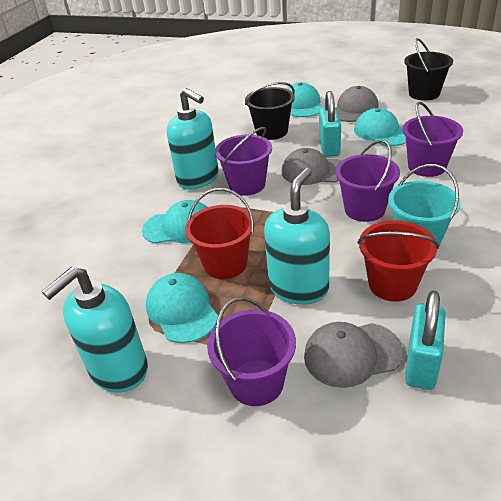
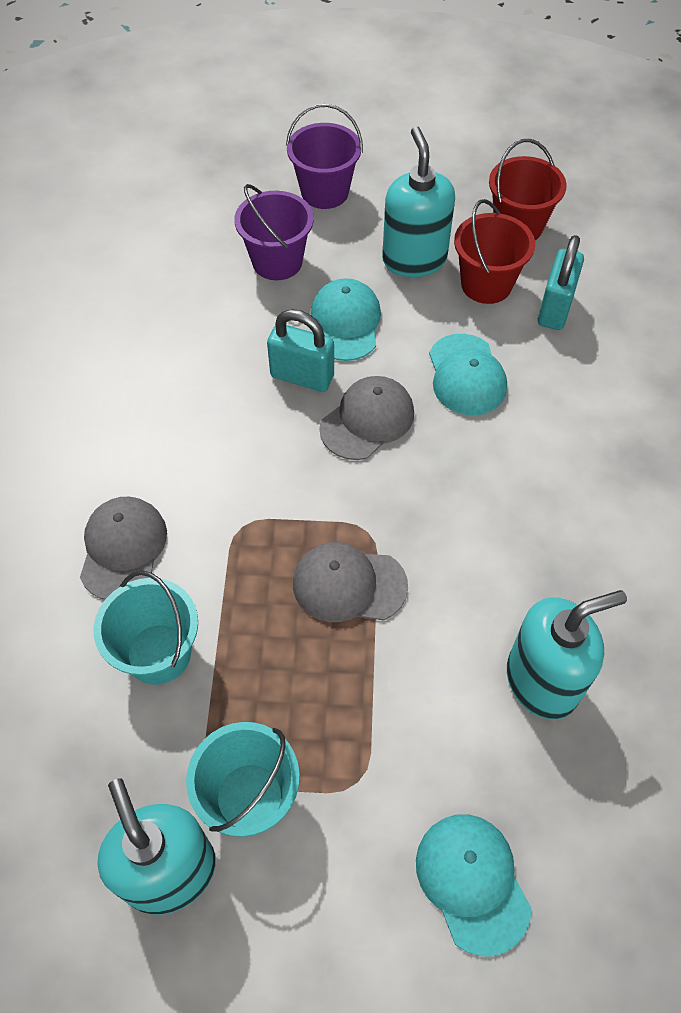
black bucket: [245,82,295,140] [404,38,453,101] = 2 -> none = 0
purple bucket: [207,297,296,406] [215,127,272,196] [335,140,400,222] [403,102,463,177] = 4 -> [234,184,314,280] [286,104,363,209] = 2
turquoise bucket: [388,164,461,246] = 1 -> [94,571,198,685] [186,722,300,837] = 2
turquoise cap: [142,200,207,244] [146,273,218,343] [287,82,323,117] [354,108,406,146] = 4 -> [311,278,381,361] [416,814,532,956] [429,334,507,415] = 3

